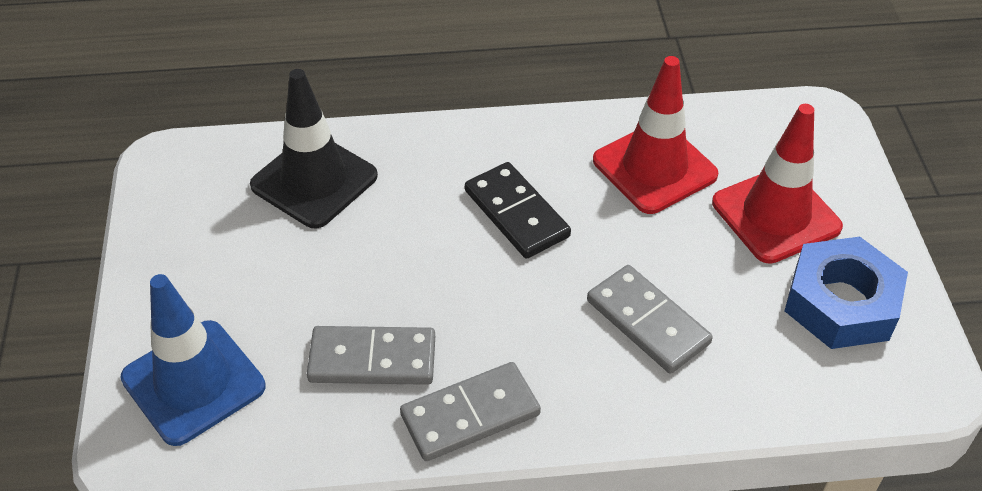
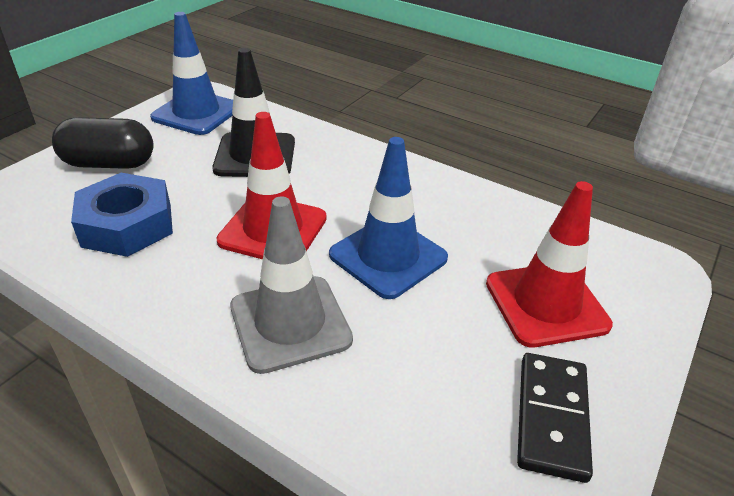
black capsule: none = 0 -> [52,117,154,169] = 1
blue traffic cone: [120,274,266,446] = 1 -> [150,12,233,135] [329,137,448,299] = 2
grey domino: [307,326,435,385] [400,362,541,461] [587,265,713,373] = 3 -> none = 0
grey traffic cone: none = 0 -> [230,196,353,374] = 1

